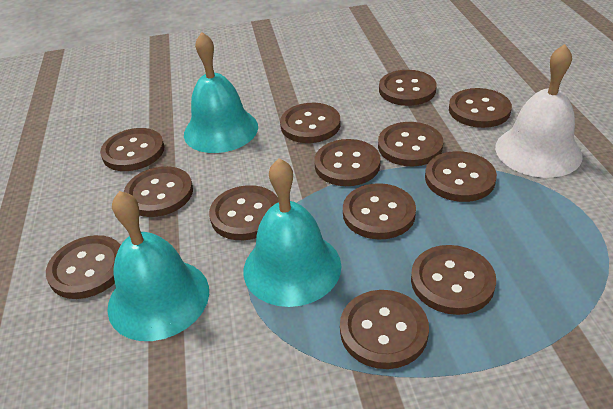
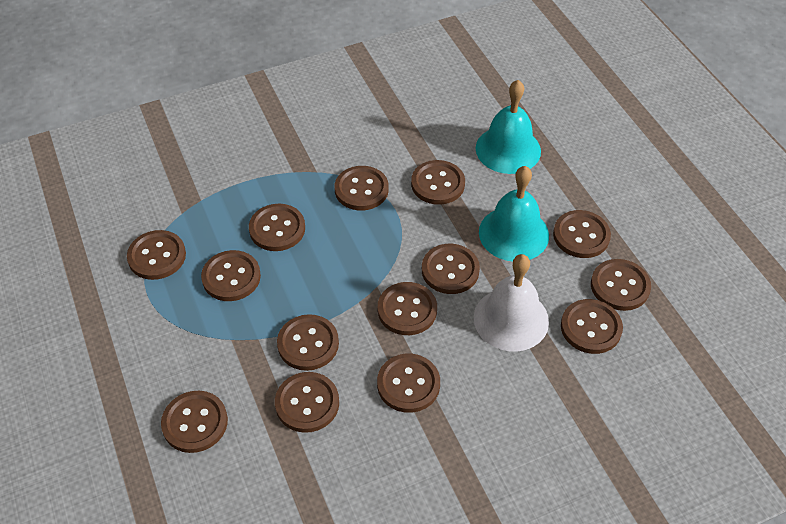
brown button: [46,235,121,299] [100,128,164,171] [124,166,193,217] [209,185,279,240] [280,103,340,143] [314,139,381,186] [340,290,429,369] [343,183,416,240] [378,122,443,166] [379,70,437,106] [411,245,496,315] [425,151,497,202] [449,88,512,128] = 13 -> [127,230,186,280] [161,391,228,453] [201,250,261,301] [249,204,305,251] [275,372,339,433] [277,314,339,371] [335,166,389,210] [377,354,440,413] [378,282,437,335] [411,160,465,205] [422,244,480,294] [553,210,611,258] [561,299,623,354] [591,259,651,311] = 14
turquoise bell: [107,191,209,341] [184,32,258,153] [244,158,341,307] = 3 -> [476,80,541,174] [479,166,549,261] = 2

